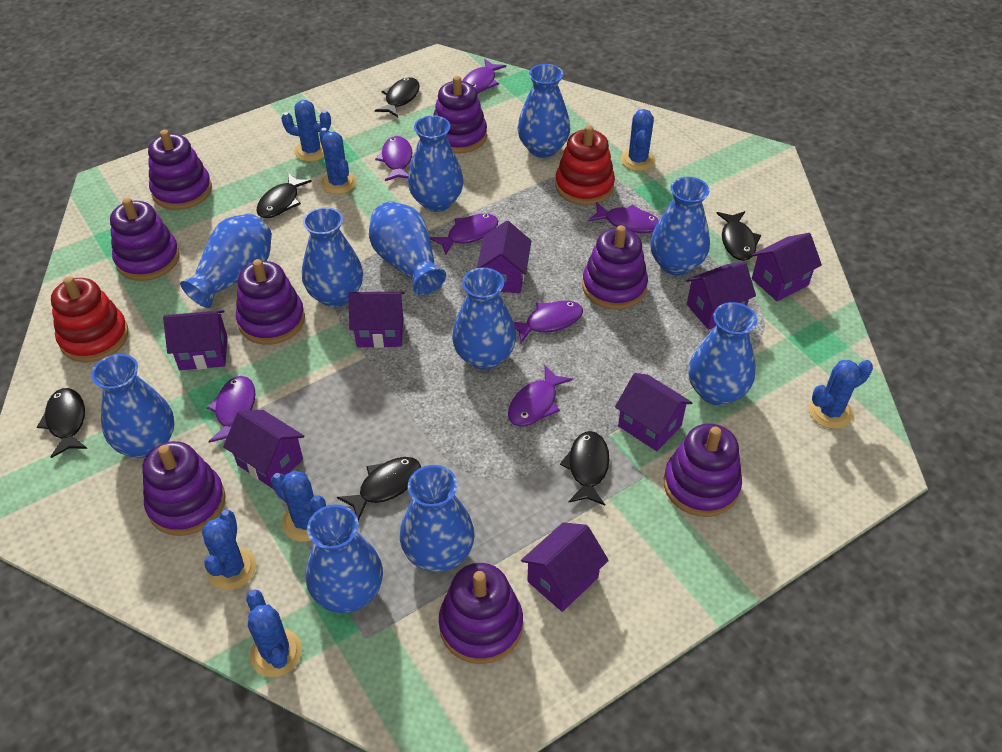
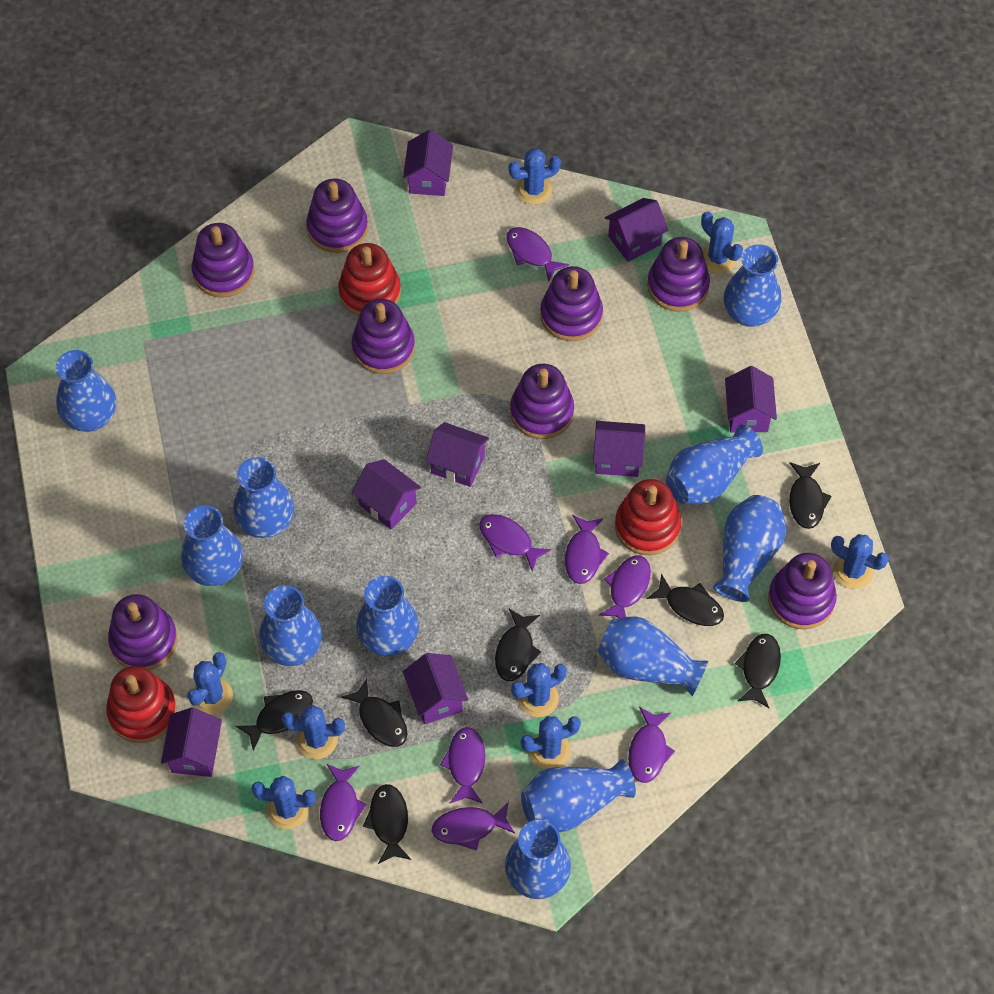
black fish: [37,388,87,458] [257,173,312,218] [337,457,421,521] [375,77,420,117] [560,431,609,506] [716,211,761,261] = 6 -> [236,690,313,751] [341,679,408,747] [363,784,411,864] [495,609,541,681] [647,573,724,626] [735,634,781,708] [789,462,832,529] = 7
blue cactus: [202,510,256,590] [246,590,302,677] [271,470,326,542] [281,100,331,162] [319,128,357,194] [621,109,656,171] [809,360,873,429] = 7 -> [187,652,233,715] [251,776,316,829] [282,705,345,759] [508,148,561,205] [511,663,567,717] [521,716,581,769] [701,211,743,274] [831,534,889,589] = 8
purple fish: [206,376,256,443] [375,136,412,181] [430,214,498,255] [463,59,506,94] [508,365,573,427] [514,301,583,343] [588,202,659,233] = 7 -> [320,764,367,841] [432,802,515,851] [440,727,485,804] [479,514,551,572] [506,227,569,282] [565,515,609,584] [599,555,651,618] [628,707,675,783] = 8
red stacking toy: [51,276,129,362] [555,125,615,205] = 2 -> [106,666,177,743] [338,243,401,316] [615,479,681,555] = 3

